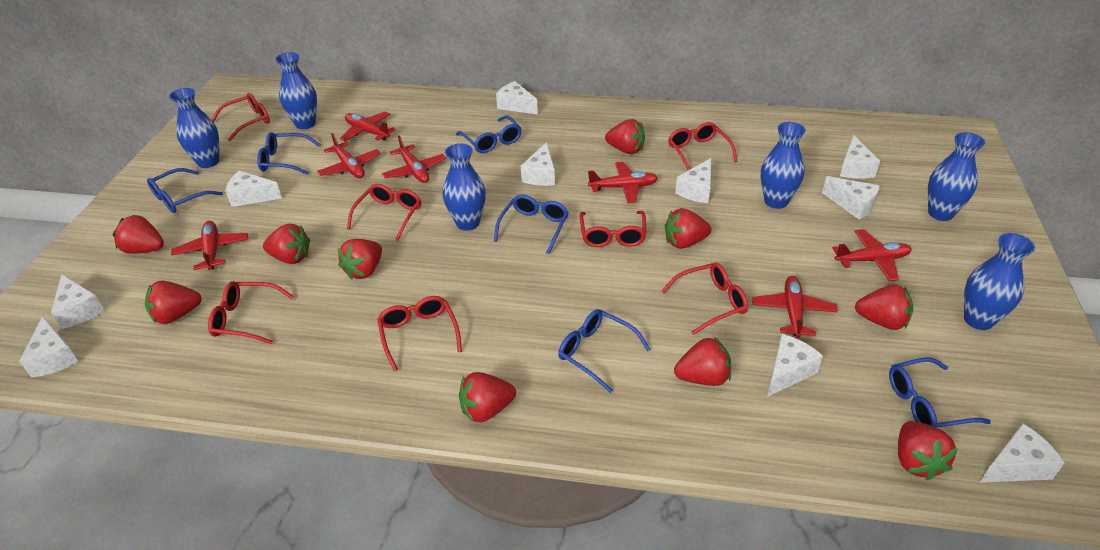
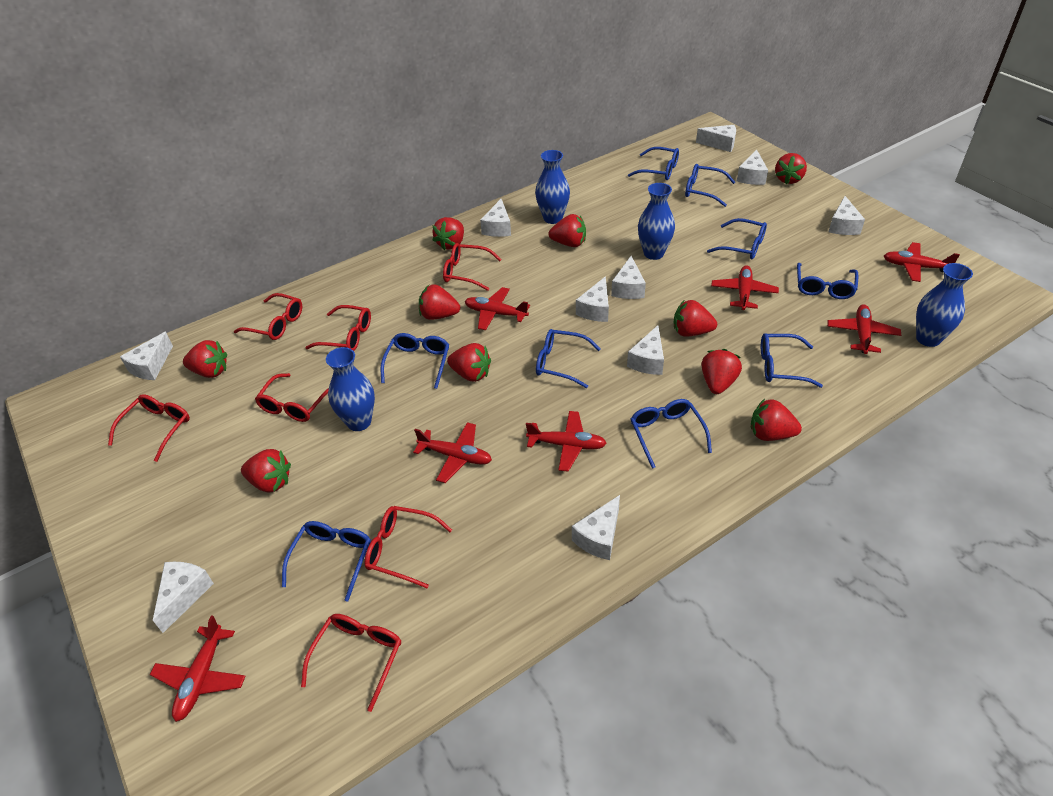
blue glasses: [147,168,223,213] [257,132,321,175] [456,115,522,153] [494,194,569,254] [558,309,650,393] [889,357,991,428] = 6 -> [282,521,371,601] [381,333,449,389] [536,329,600,388] [628,147,679,180] [631,399,712,469] [685,164,735,207] [707,218,767,260] [761,333,823,388] [797,263,859,299] = 9
blue vase: [169,88,219,168] [275,52,317,129] [443,143,486,231] [761,122,806,209] [928,132,985,221] [964,233,1035,330] = 6 -> [326,347,375,431] [535,150,570,224] [638,183,675,260] [916,263,973,347] = 4

